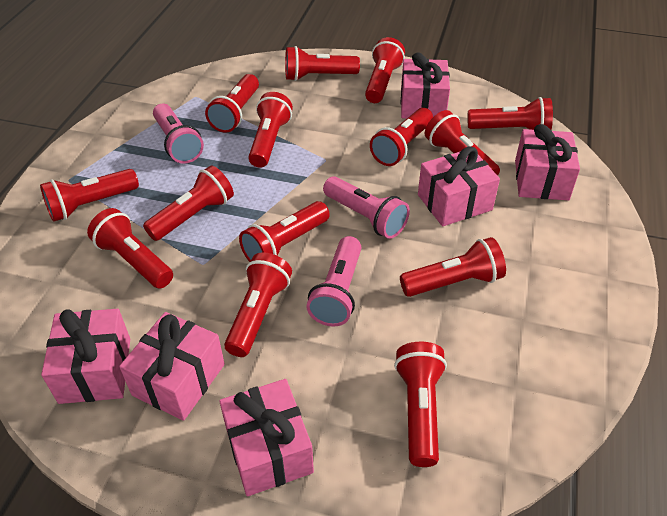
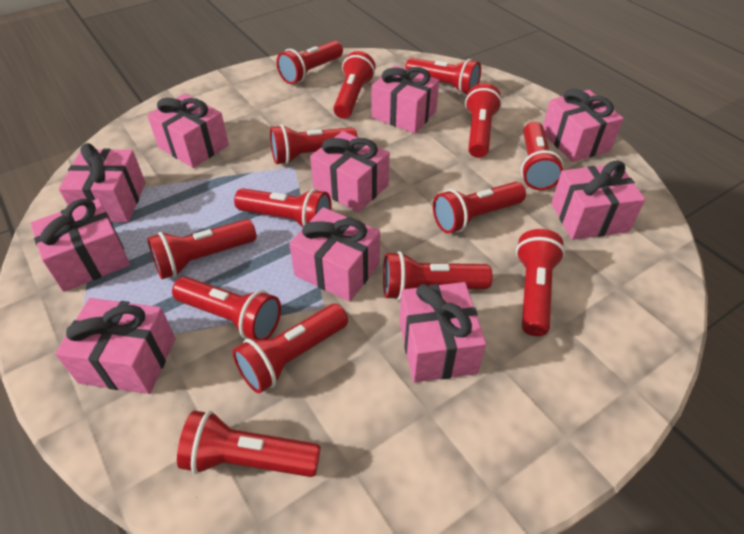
pink flashlight: [153,104,204,164] [306,236,361,327] [323,176,410,239] = 3 -> none = 0
pink gift: [41,309,130,404] [119,312,225,421] [219,379,314,496] [401,52,450,118] [418,146,500,227] [515,124,580,200] = 6 -> [30,199,130,292] [55,298,176,394] [59,143,146,222] [147,94,229,168] [289,207,380,302] [310,131,390,212] [371,65,439,133] [399,282,486,383] [543,89,623,162] [551,161,645,240] = 10

